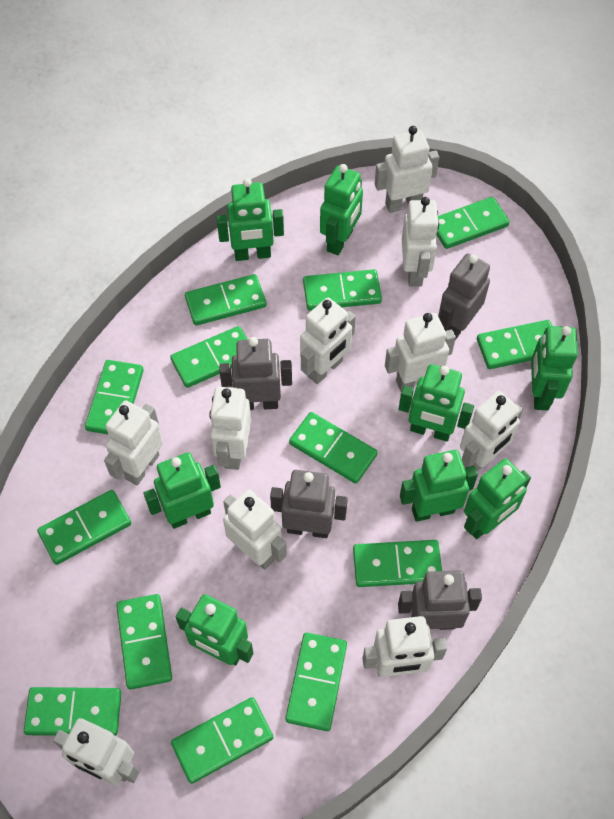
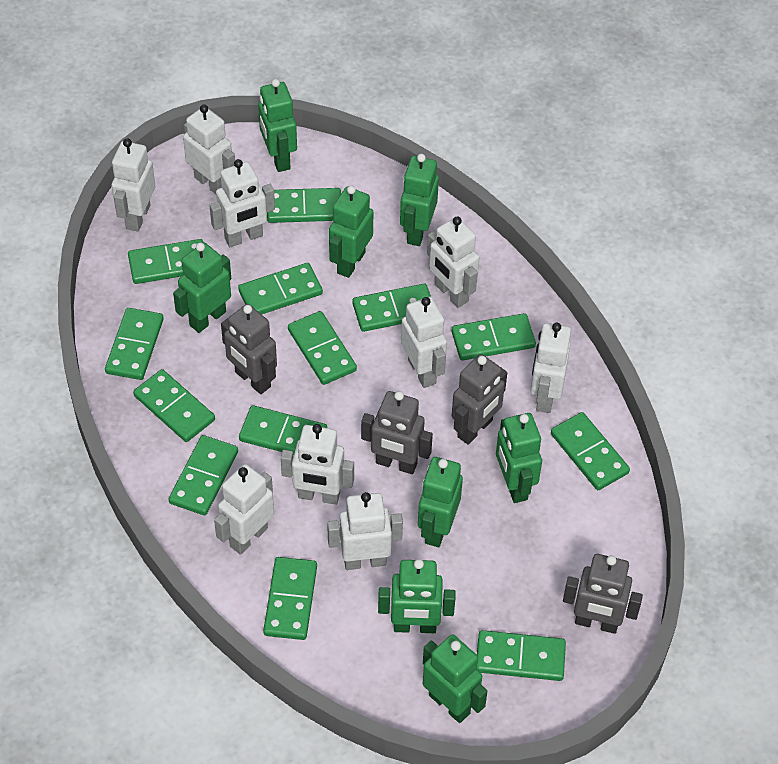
white robot: [53,718,139,786] [104,400,163,486] [209,386,251,470] [223,489,287,570] [300,298,356,384] [362,616,447,677] [375,126,439,213] [385,313,456,392] [402,197,439,287] [460,391,523,471] = 10 -> [111,138,155,232] [183,105,235,194] [209,159,275,247] [214,464,274,555] [281,424,354,505] [327,492,403,570] [401,297,447,388] [427,217,479,308] [531,323,571,413] = 9

